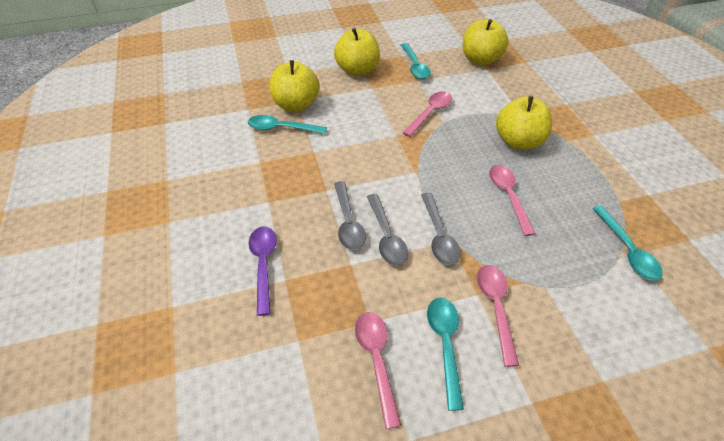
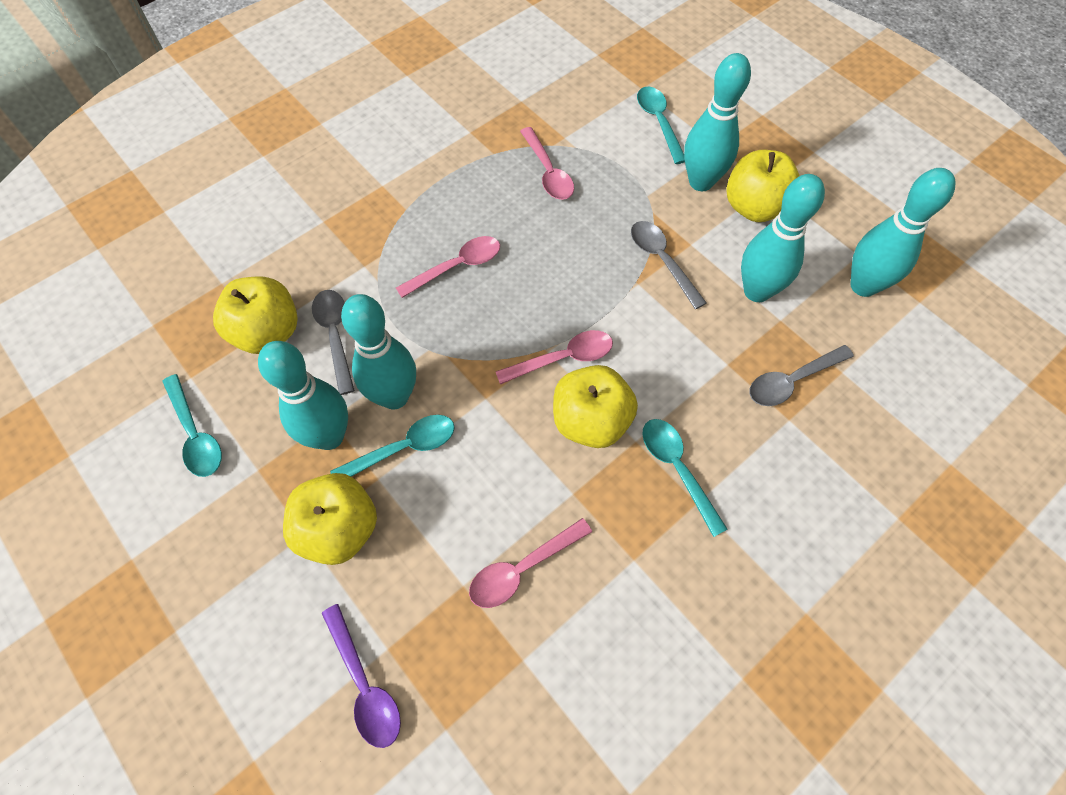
turquoise bowling pin: none = 0 -> [258,341,348,450] [341,294,416,409] [684,53,751,191] [741,174,825,302] [850,168,956,297] = 5

